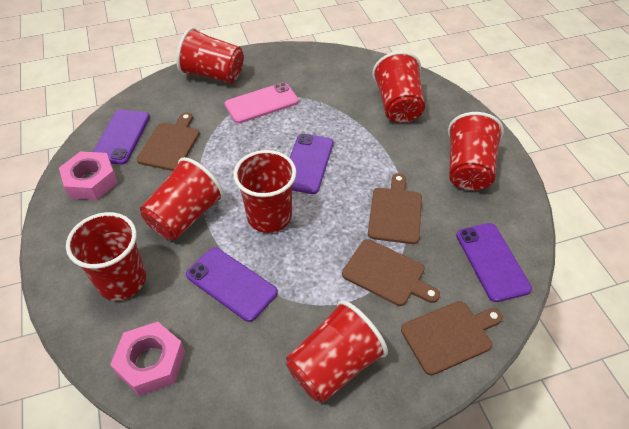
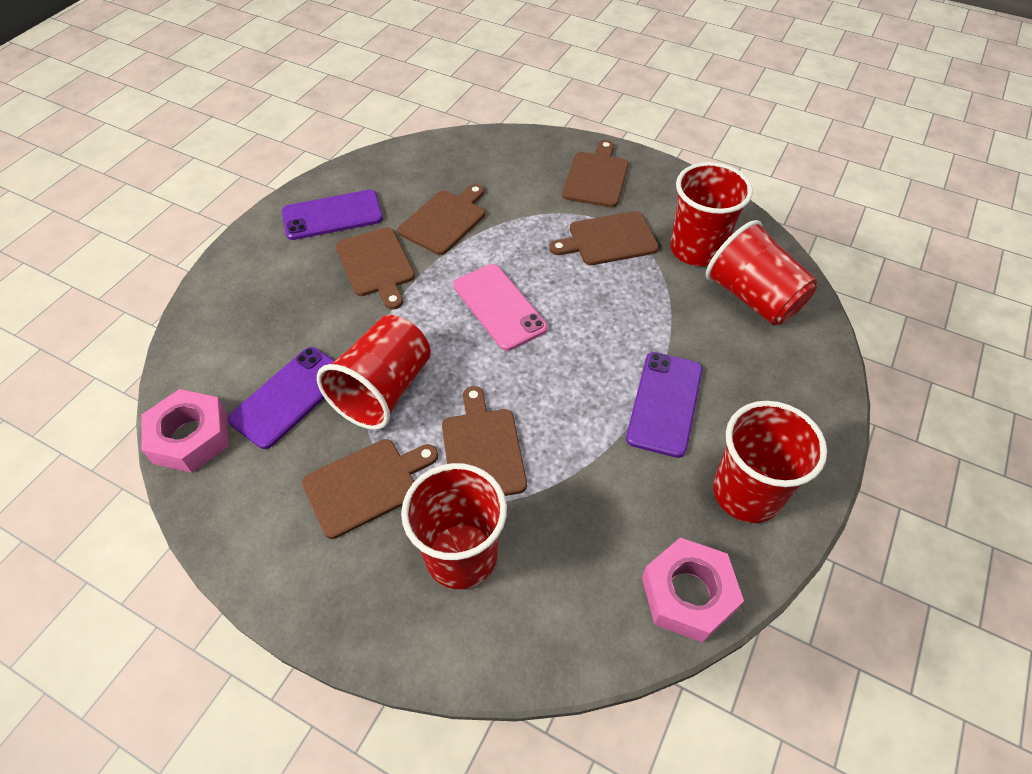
brown cutting board: [137,112,200,171] [342,239,440,306] [368,173,422,244] [401,301,503,376] = 4 -> [302,439,438,539] [336,227,415,310] [398,184,485,255] [442,386,527,496] [549,211,659,265] [562,140,629,207] = 6
purple phone: [93,110,150,165] [186,247,278,322] [290,134,334,194] [456,223,532,302] = 4 -> [228,347,335,449] [282,190,383,240] [626,352,703,458] = 3
red cup: [66,212,146,301] [140,157,224,240] [177,27,244,83] [233,150,296,233] [286,300,388,403] [372,51,425,123] [448,112,504,190] = 7 -> [317,315,431,430] [401,463,507,589] [670,162,753,266] [706,220,817,326] [713,401,827,523] = 5

